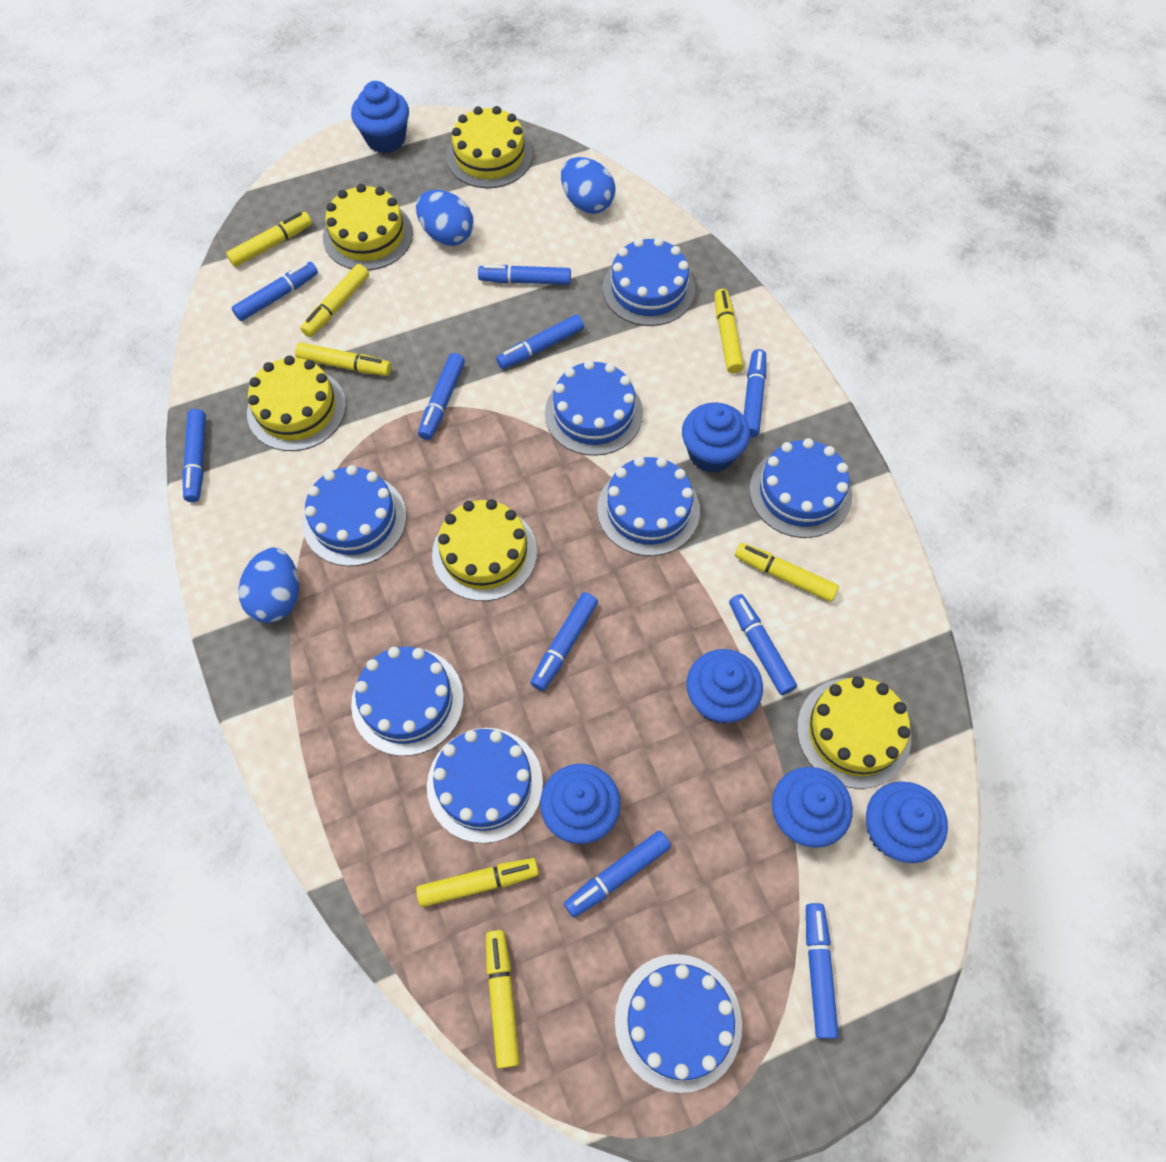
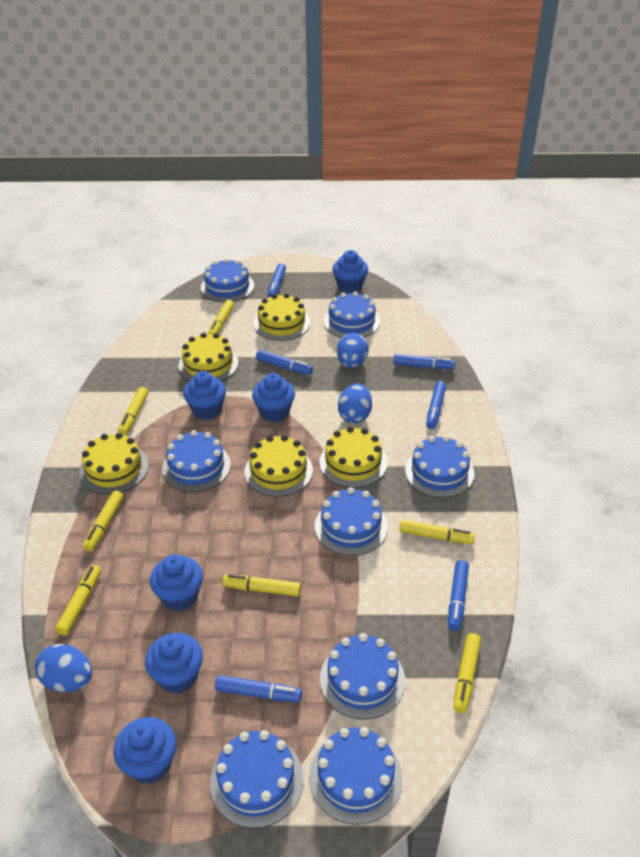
blue marker: [182,409,206,502] [232,262,318,321] [418,353,465,440] [478,265,571,285] [496,314,584,369] [530,592,598,691] [564,830,671,918] [729,594,797,695] [744,349,766,438] [806,903,839,1039] = 10 -> [215,675,302,702] [256,350,313,375] [267,263,286,298] [394,354,455,370] [426,381,446,429] [448,560,469,631] = 6

